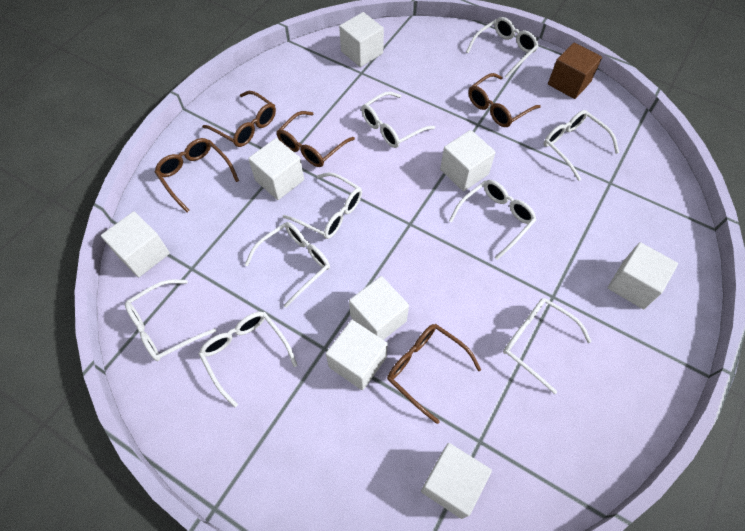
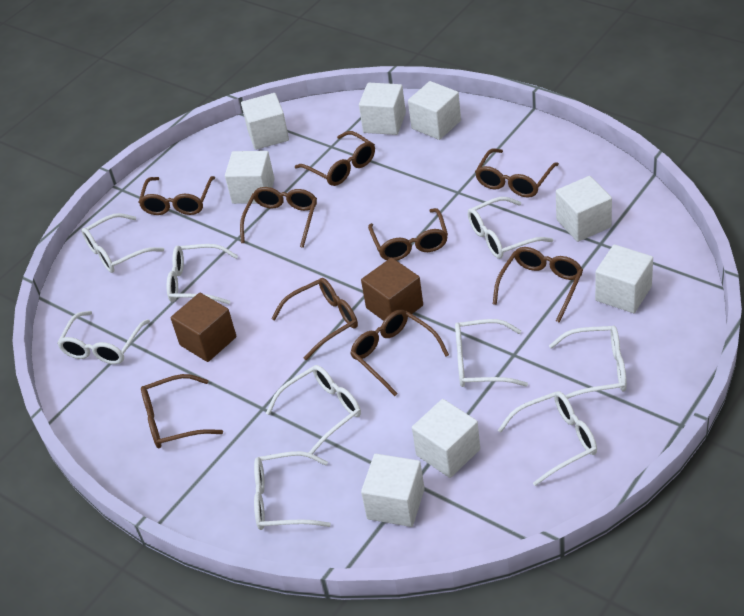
brown cube: [548,42,602,99] = 1 -> [170,293,237,362] [361,258,423,321] = 2
brown glasses: [155,138,239,212] [202,91,276,147] [276,111,355,167] [387,324,481,424] [469,73,541,127] = 5 -> [138,176,215,215] [141,374,223,449] [240,187,317,248] [271,278,358,360] [295,131,375,186] [350,309,449,396] [368,208,448,261] [475,148,559,198] [493,247,583,323] = 9

